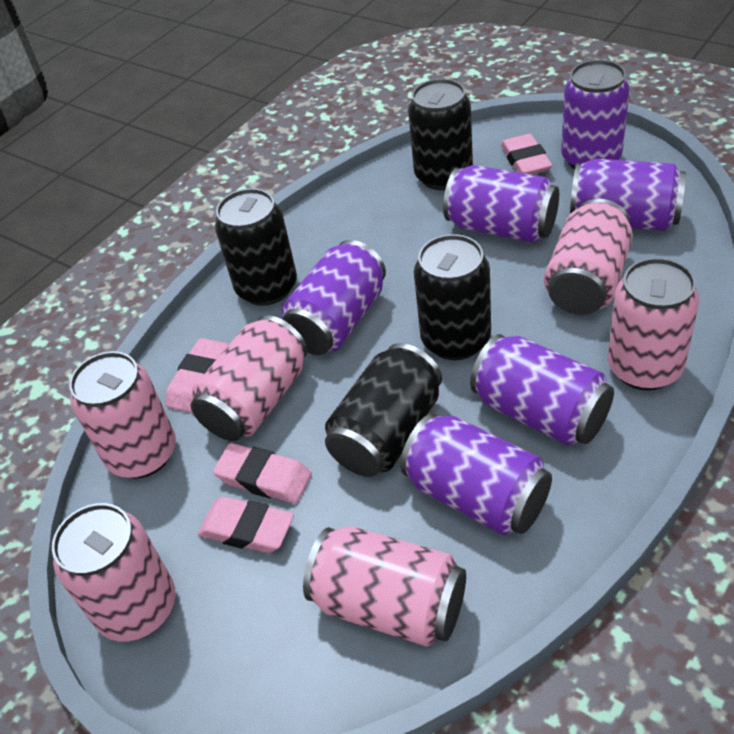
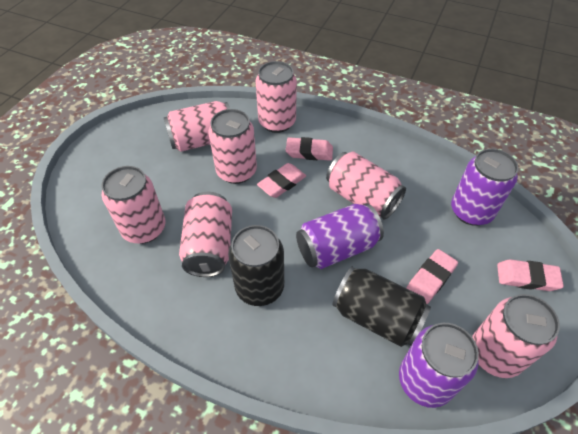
black can: [215,188,297,306] [325,343,442,477] [408,79,473,190] [414,234,491,360] = 4 -> [228,225,284,306] [332,267,431,347] = 2
pink can: [52,503,175,642] [69,351,176,479] [191,315,307,441] [303,526,466,646] [544,199,633,315] [608,258,700,391] = 6 -> [102,166,165,244] [164,101,230,152] [179,192,232,277] [208,109,257,184] [256,61,297,133] [326,152,406,220] [472,294,560,378] = 7
purple can: [282,240,386,355] [400,413,552,535] [443,165,559,243] [470,334,614,446] [561,60,630,169] [570,159,686,231] = 6 -> [296,203,384,269] [399,323,479,408] [451,149,519,226] = 3

